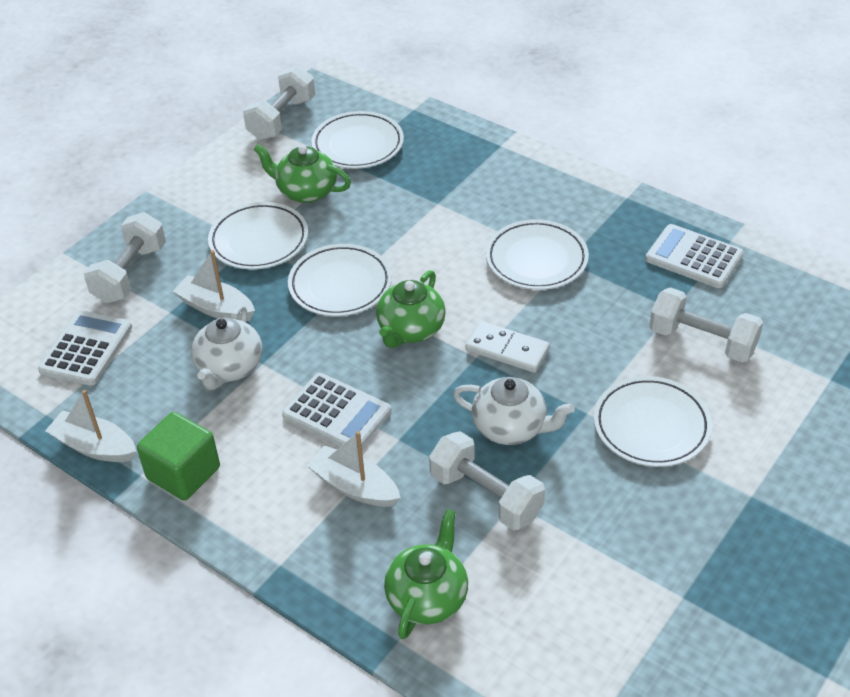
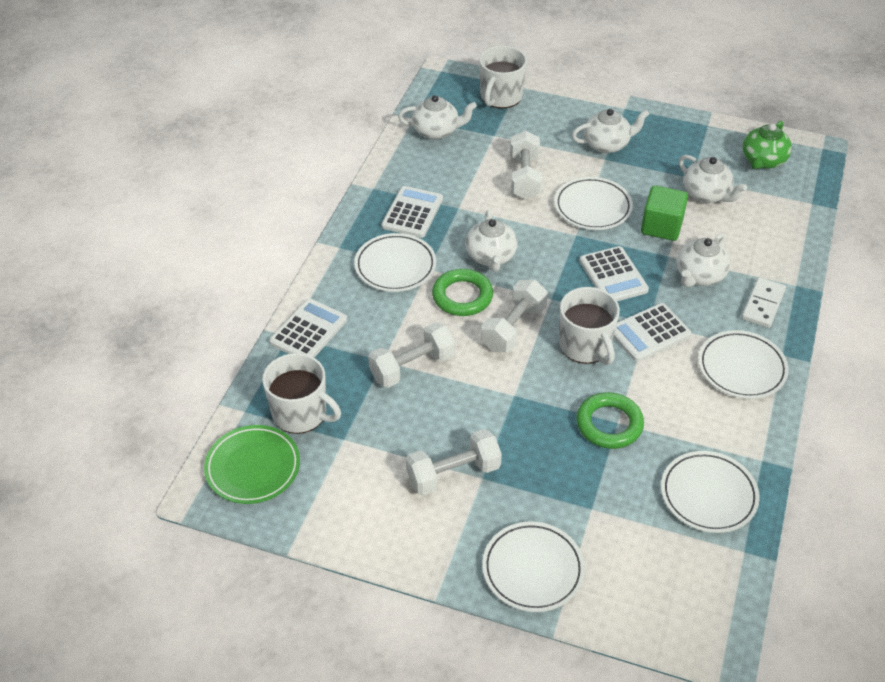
green plate: none = 0 -> [204,425,300,504] = 1
green ring: none = 0 -> [432,269,493,316] [576,392,644,449] = 2
green teapot: [253,144,351,203] [376,270,446,348] [384,509,468,639] = 3 -> [742,121,792,169] = 1
white boat: [45,390,136,462] [173,250,255,321] [307,431,401,507] = 3 -> none = 0
white calculator: [38,310,132,386] [282,373,391,447] [645,224,744,288] = 3 -> [269,299,347,358] [382,186,443,238] [580,246,649,301] [613,303,692,362] = 4
white mug: none = 0 -> [262,353,341,434] [479,46,527,108] [559,287,620,365] = 3
white teapot: [191,305,262,390] [453,377,575,445] = 2 -> [398,95,477,140] [465,210,517,272] [572,109,649,153] [676,233,731,287] [679,155,747,203] = 5

